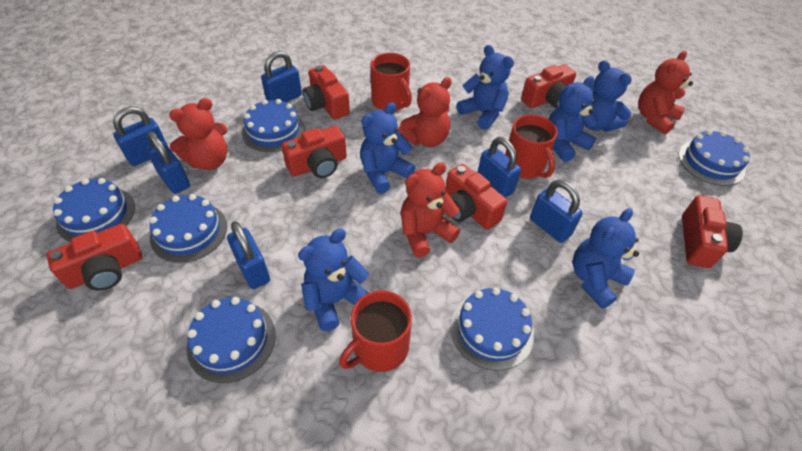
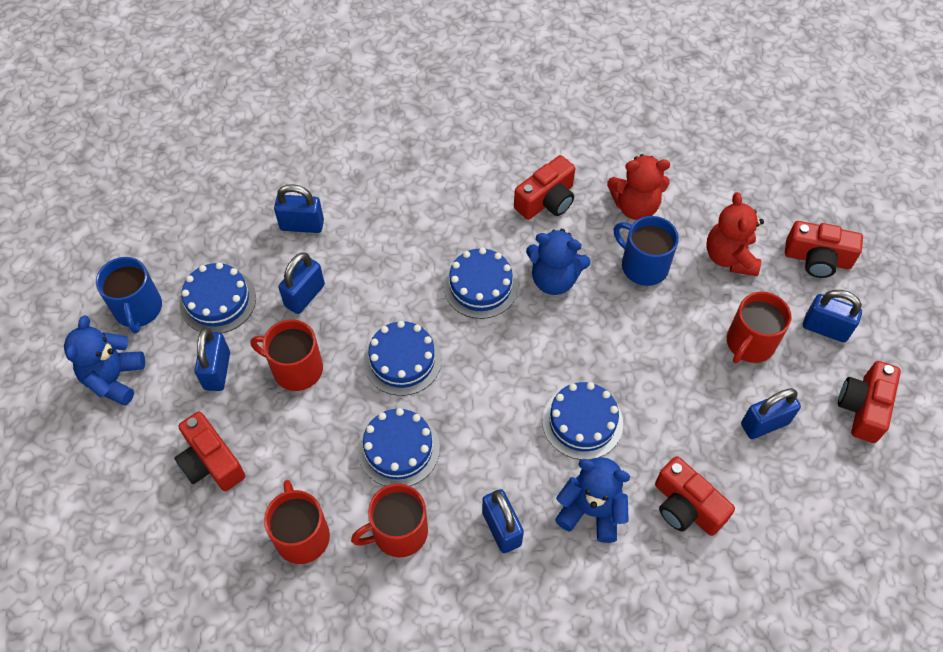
blue cake: [53,178,135,242] [149,194,227,263] [187,297,276,383] [242,99,305,152] [450,287,534,370] [678,130,750,186] = 6 -> [180,262,256,333] [358,408,440,486] [363,321,442,396] [443,248,518,319] [542,382,623,460] = 5
blue mug: none = 0 -> [96,257,162,334] [614,216,679,286] = 2
blue teddy bear: [298,229,369,331] [360,102,415,194] [456,45,514,130] [548,76,598,162] [573,208,639,309] [584,60,632,132] = 6 -> [64,315,145,406] [526,229,591,295] [555,457,630,543] = 3
red camera: [47,224,142,290] [282,126,347,178] [303,65,350,120] [445,164,507,230] [521,64,576,108] [682,195,743,268] = 6 -> [174,411,245,491] [514,155,575,220] [655,456,735,536] [785,221,863,278] [838,361,901,443] = 5
red mug: [339,290,412,372] [371,53,412,111] [505,114,558,179] = 3 -> [251,319,323,391] [264,480,330,564] [351,483,428,557] [727,292,792,363] = 4
red teddy bear: [169,98,227,170] [397,77,452,147] [401,162,460,258] [638,51,693,134] = 4 -> [607,154,670,220] [706,192,764,276] = 2

